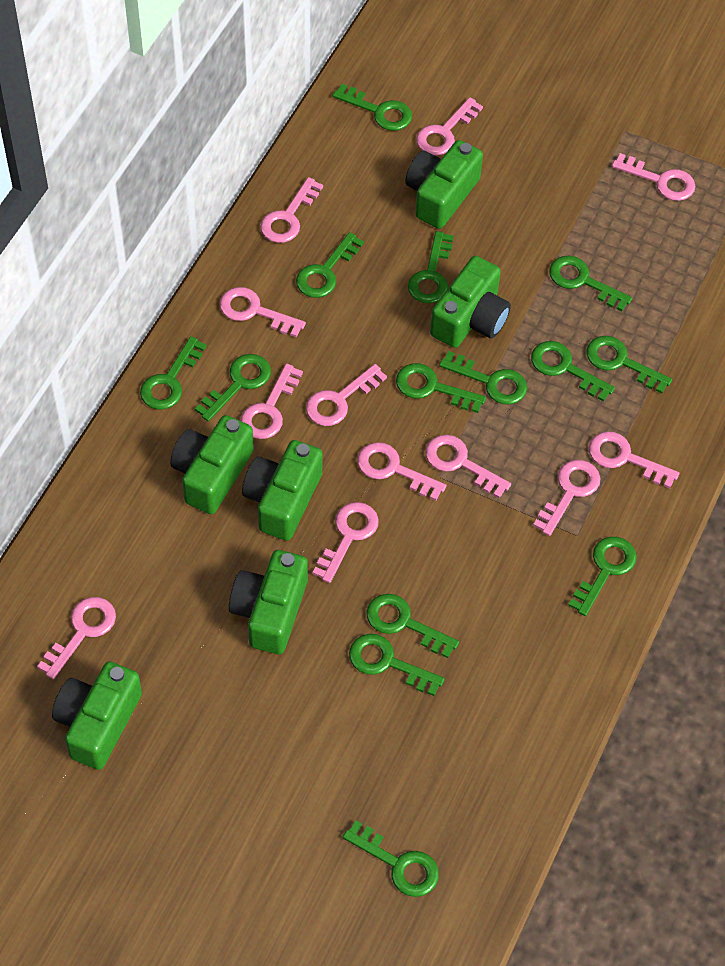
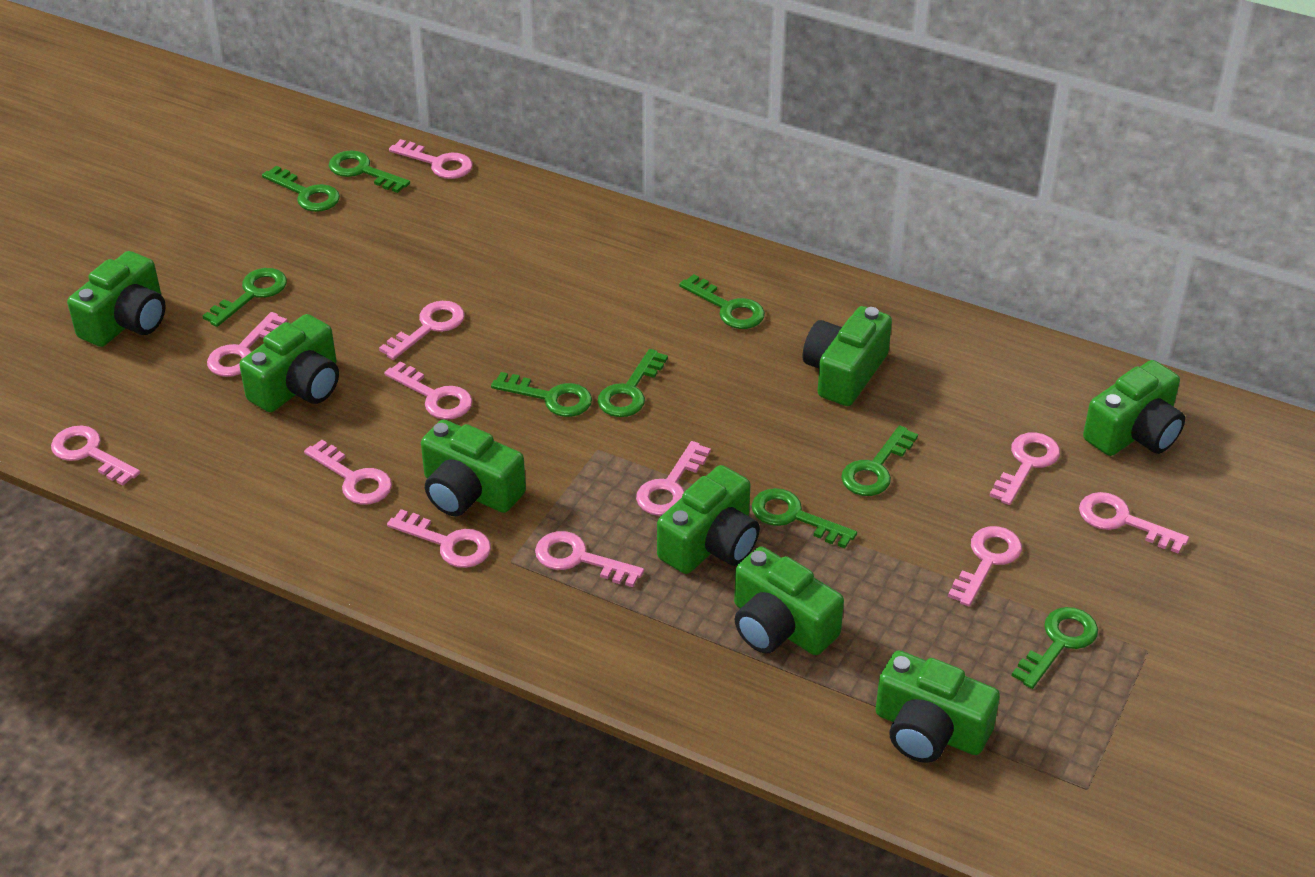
green camera: [52,661,142,770] [170,415,254,514] [229,550,308,654] [242,440,322,541] [405,140,483,229] [430,256,511,348] = 6 -> [67,251,166,347] [239,314,339,412] [421,420,526,516] [657,465,760,574] [734,547,844,655] [803,306,892,406] [875,650,1000,763] [1083,360,1185,456] = 8
green key: [140,336,207,410] [195,354,271,422] [296,232,364,298] [332,84,412,131] [343,820,439,897] [349,634,445,696] [366,594,459,658] [396,363,486,413] [408,231,454,303] [439,351,527,405] [531,341,615,402] [549,256,632,311] [568,537,637,616] [586,336,672,393] = 14 -> [203,268,287,327] [262,166,340,212] [329,150,410,193] [491,372,592,417] [598,349,668,417] [679,274,765,329] [752,488,857,548] [841,425,918,496] [1012,607,1098,689] = 9

